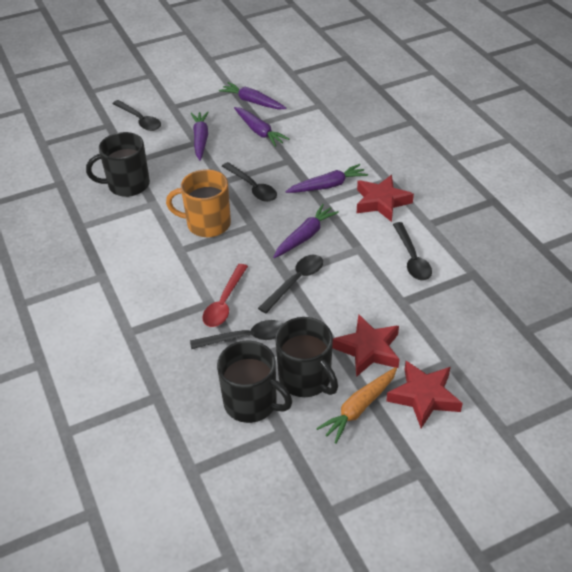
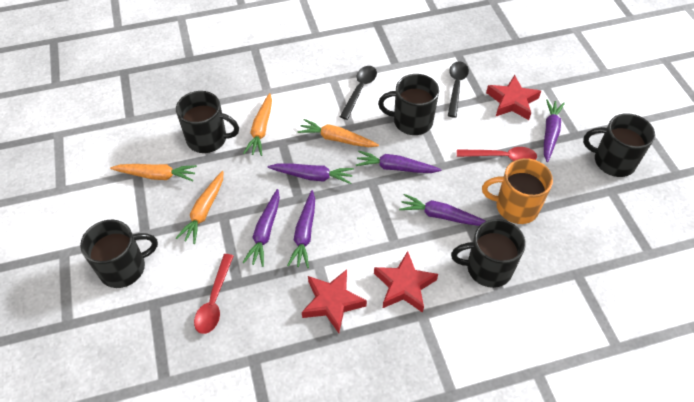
black mug: [86,132,150,197] [217,341,292,423] [275,317,338,397] = 3 -> [80,220,158,288] [176,91,239,153] [378,74,439,135] [451,219,526,288] [583,113,655,177] = 5
black spoon: [112,100,161,131] [190,320,283,349] [222,162,277,202] [258,255,323,314] [393,222,432,280] = 5 -> [340,66,377,120] [448,61,469,118] = 2
orange carrot: [316,367,397,444] = 1 -> [110,164,197,181] [176,171,224,244] [243,93,272,156] [298,119,379,147] = 4
purple carrot: [191,111,208,161] [219,82,287,110] [234,107,289,147] [273,204,339,258] [285,164,368,193] = 5 -> [242,189,280,267] [268,164,354,184] [287,190,315,268] [356,151,442,173] [399,194,486,226] [544,99,565,162] = 6
red spoon: [203,264,248,327] = 1 -> [194,254,234,334] [457,147,537,161] = 2

